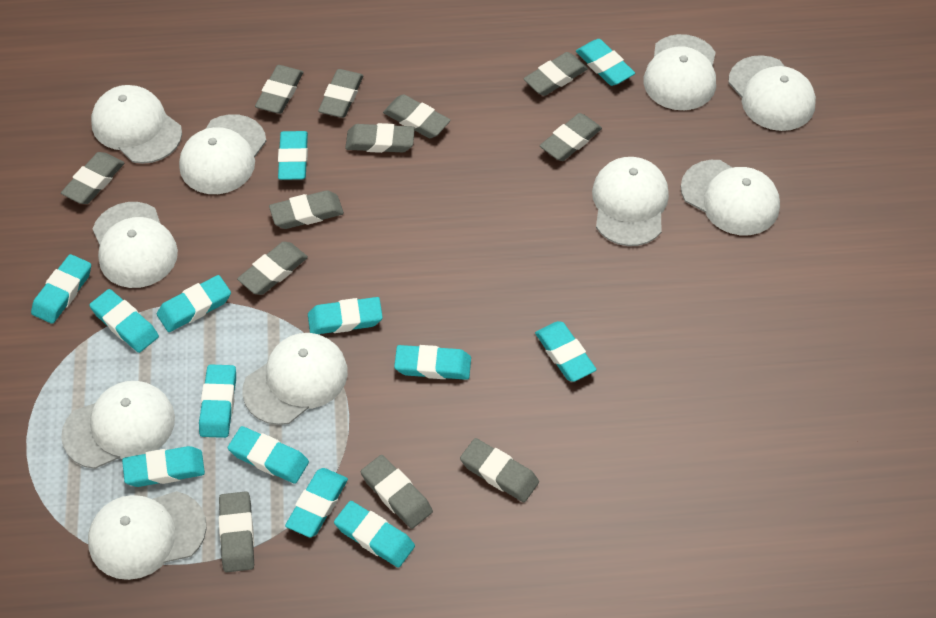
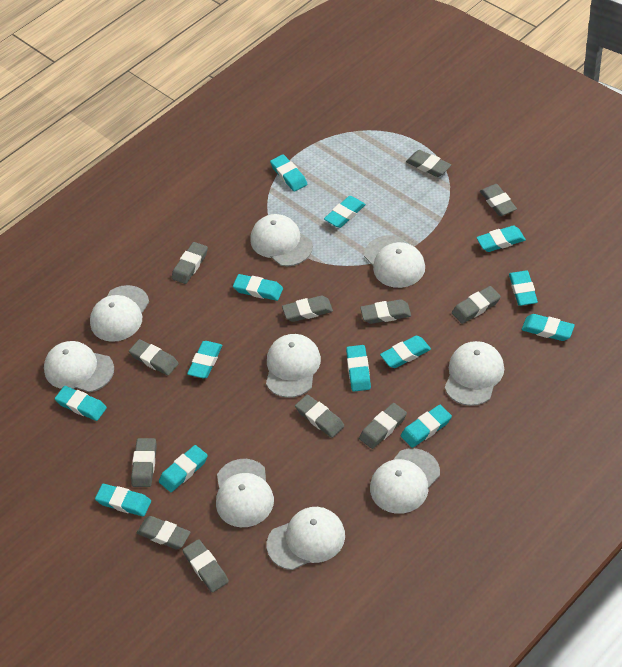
white cap: [61,381,175,469] [88,491,207,580] [91,85,182,164] [93,202,178,288] [179,114,266,194] [242,333,348,425] [592,157,669,246] [644,34,716,110] [681,160,780,235] [728,55,816,131] = 10 -> [44,341,114,392] [90,285,149,342] [216,459,274,527] [250,214,313,266] [266,334,321,398] [267,507,345,570] [364,235,425,288] [370,448,440,514] [445,341,504,406] = 9

